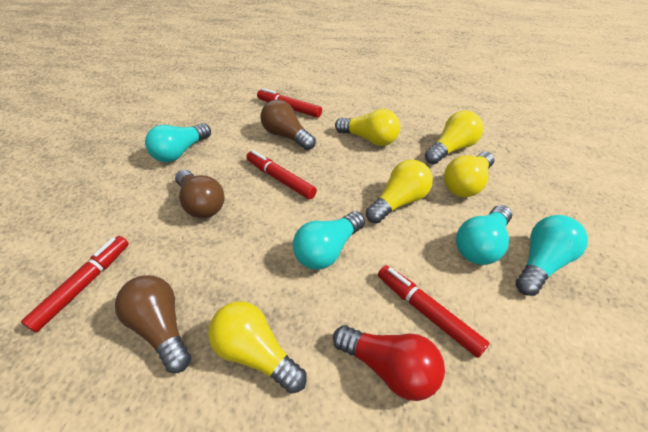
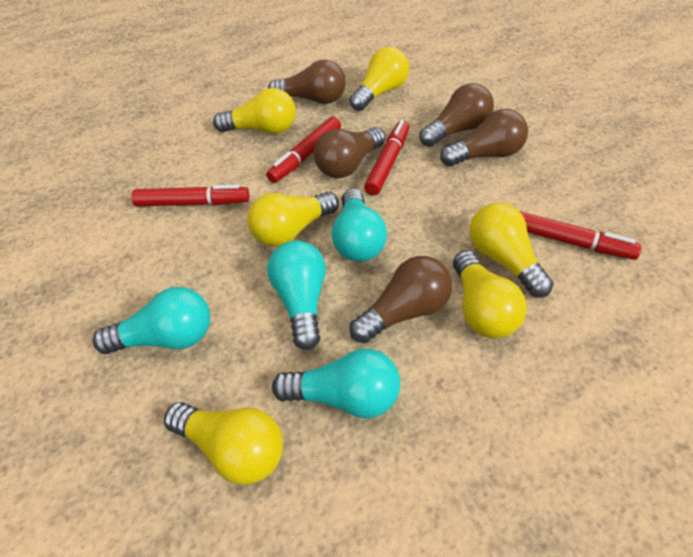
brown light bulb: [115,275,191,373] [175,169,224,218] [260,99,316,150] = 3 -> [268,60,346,104] [314,127,385,178] [349,256,452,343] [419,83,494,147] [440,109,528,167] = 5
red light bulb: [333,325,445,401] = 1 -> none = 0
yellow light bulb: [208,301,307,394] [335,109,400,146] [366,160,433,224] [425,110,483,164] [444,151,494,197] = 5 -> [164,402,283,485] [213,88,296,134] [247,192,339,247] [349,47,409,111] [453,251,527,339] [470,203,553,298] = 6

